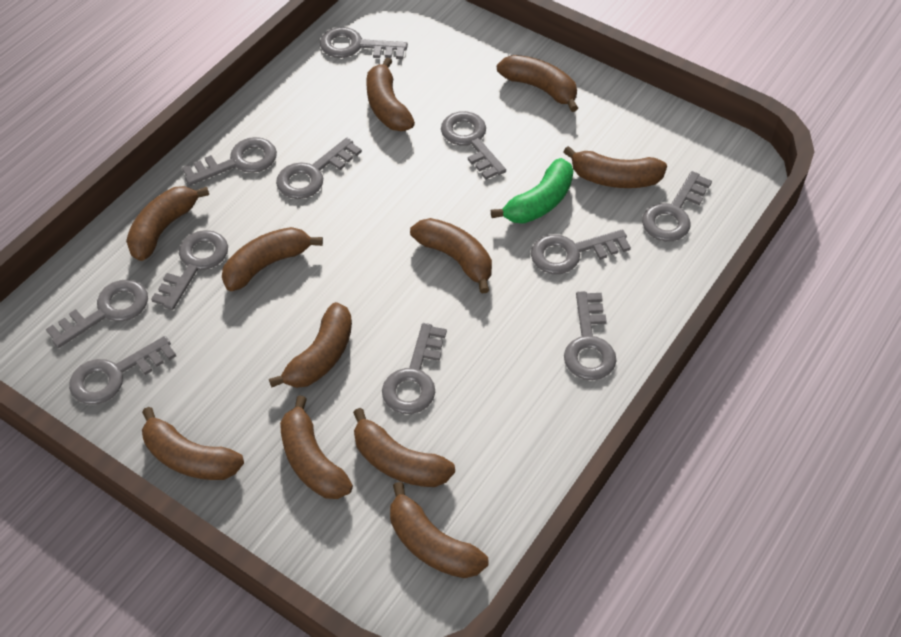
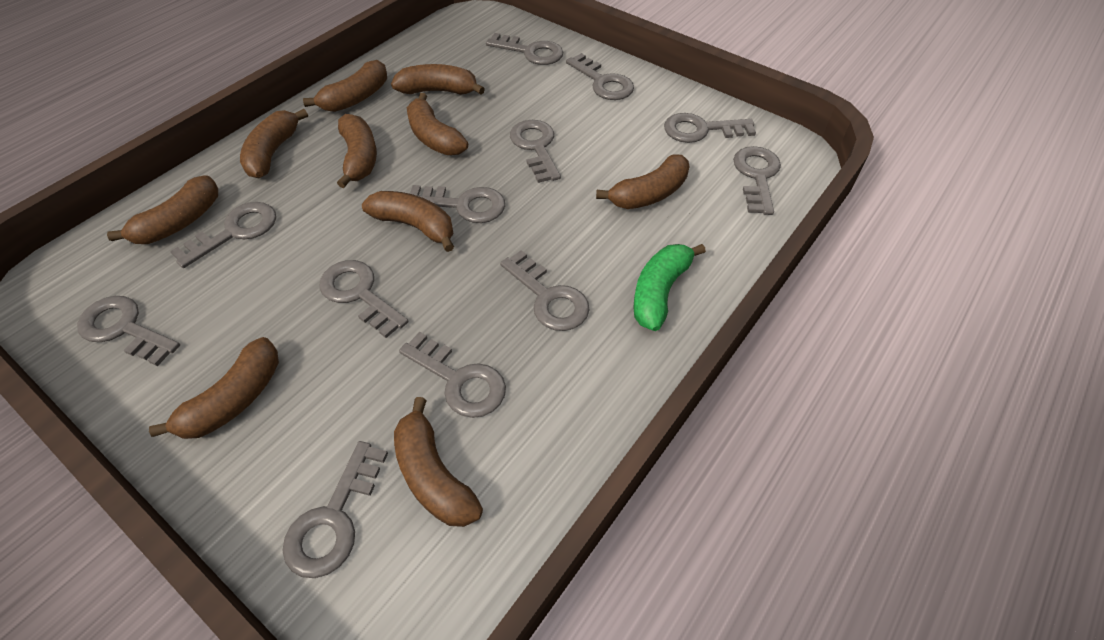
brown banana: [126,186,209,261] [142,407,244,480] [222,227,323,291] [269,302,352,388] [280,395,353,499] [353,408,455,487] [367,57,415,131] [390,482,488,578] [410,218,492,294] [497,55,578,112] [563,146,667,188] = 11 -> [107,176,218,244] [149,337,279,439] [240,109,308,178] [303,60,387,112] [337,114,377,188] [362,191,454,252] [391,64,485,95] [394,397,483,527] [407,93,468,155] [596,155,689,209] = 10
grey key: [46,280,148,348] [69,336,176,405] [151,230,228,310] [182,137,277,186] [276,138,362,199] [320,27,408,59] [382,323,447,414] [441,111,506,180] [531,229,631,274] [564,291,617,380] [642,171,712,241] = 11 -> [77,296,180,366] [170,202,276,268] [283,441,388,578] [319,260,409,338] [399,332,506,418] [410,185,505,223] [486,33,563,65] [500,250,590,331] [510,120,561,183] [566,53,634,100] [664,113,756,143] [733,146,781,215] = 12

